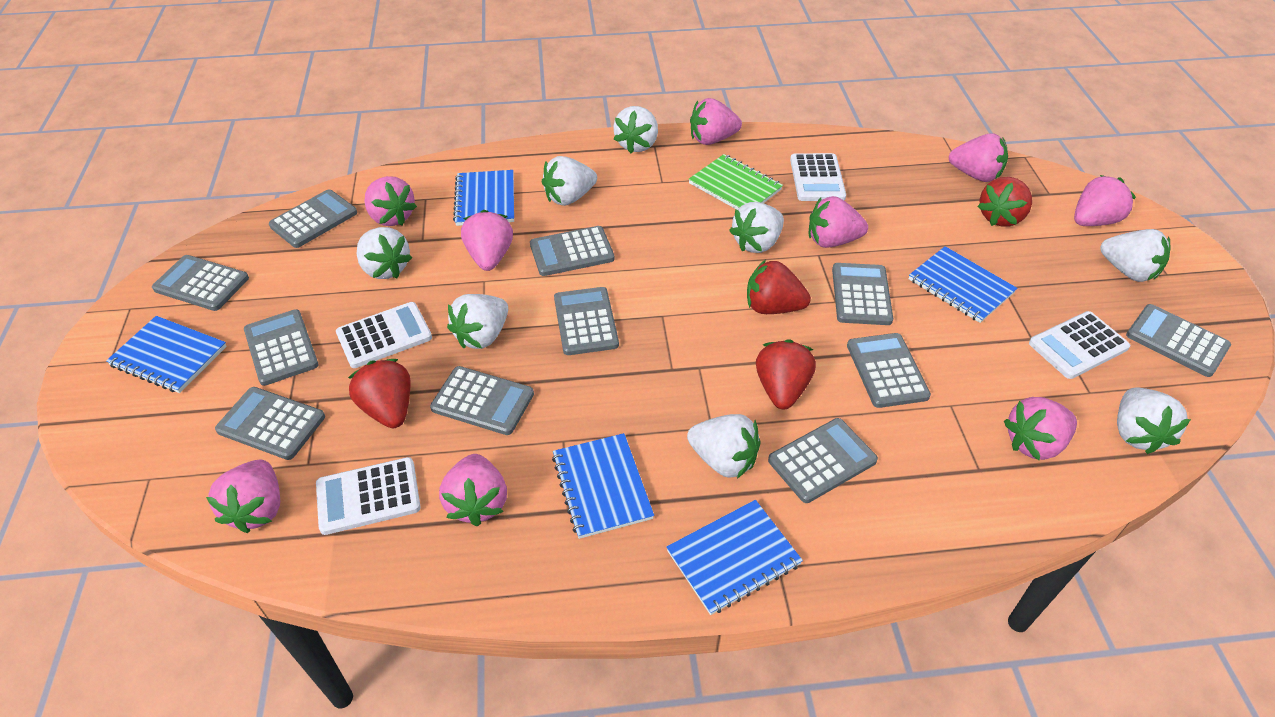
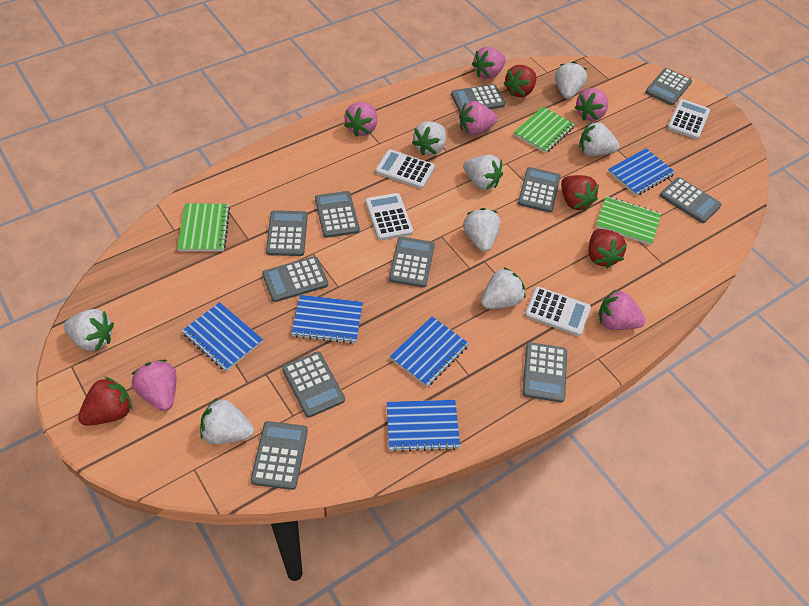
green notebook: [689,154,783,210] = 1 -> [177,204,230,251] [514,107,575,153] [595,196,661,245] = 3
pink strawberry: [206,459,280,533] [364,176,417,226] [439,454,507,527] [461,210,513,271] [690,98,742,145] [809,196,868,248] [949,133,1008,182] [1004,397,1077,460] [1074,175,1136,226] = 9 -> [131,360,176,411] [344,102,377,137] [459,101,497,135] [472,47,506,79] [574,88,608,121] [598,289,646,330] = 6

